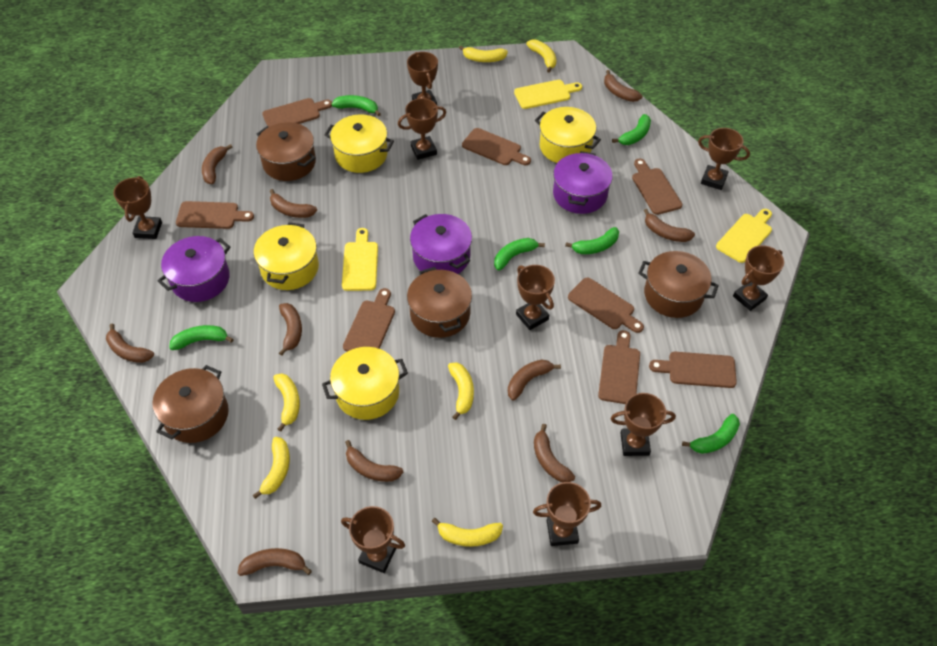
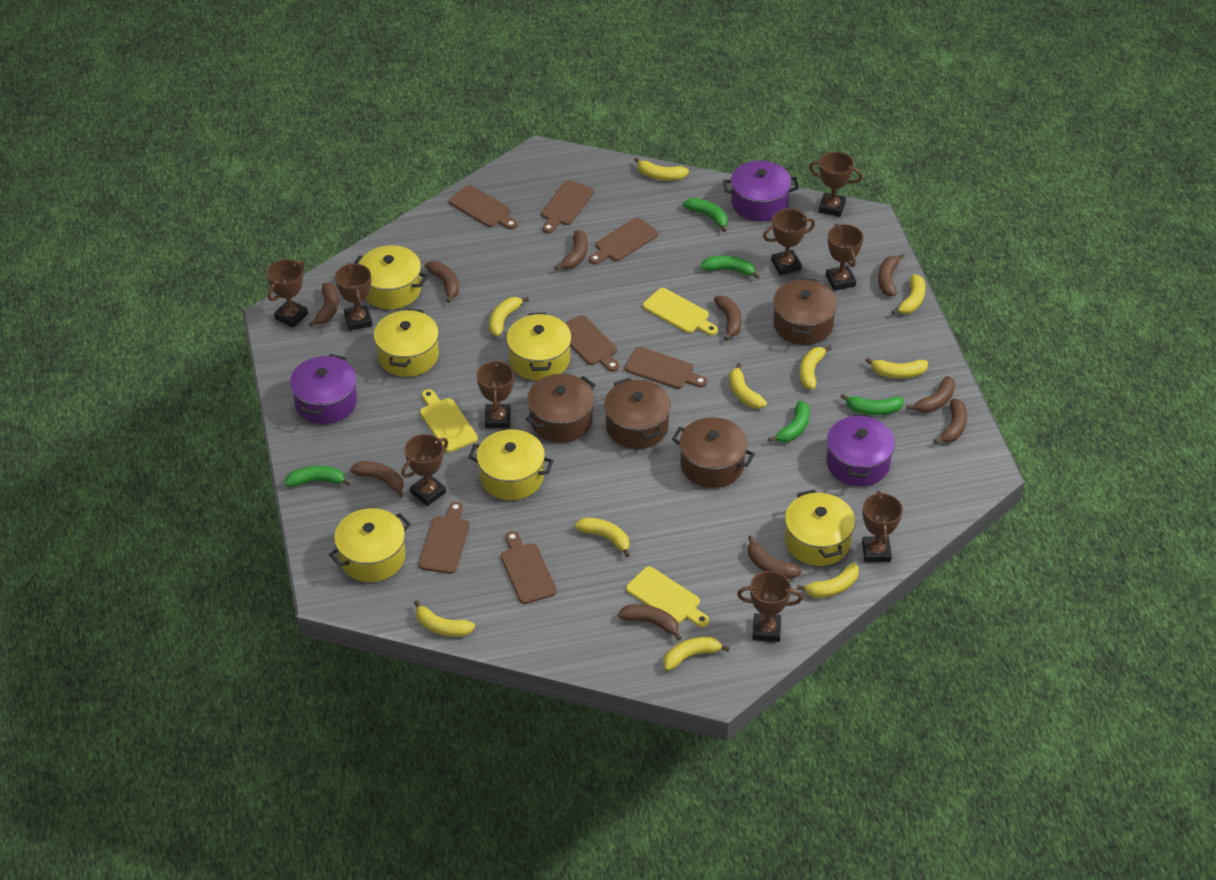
brown cutting board: [176,201,254,229] [262,98,332,127] [343,288,395,352] [462,128,531,165] [568,277,644,333] [598,330,640,404] [632,159,682,215] [649,352,737,388] = 8 -> [418,502,470,574] [449,185,518,230] [501,531,557,604] [541,180,594,233] [565,315,619,372] [589,217,658,264] [624,347,707,389] = 7
green banana: [169,325,234,350] [332,95,381,116] [494,238,545,271] [565,227,619,254] [612,114,651,145] [682,414,740,454] = 6 -> [285,466,351,487] [683,198,728,232] [701,256,760,279] [768,401,810,443] [840,393,904,415] = 5
yellow banana: [253,437,290,499] [273,373,300,431] [432,518,503,547] [448,362,474,420] [459,46,508,62] [526,39,556,73] = 6 -> [414,600,475,637] [489,297,529,336] [575,517,630,557] [634,157,689,180] [663,637,730,671] [729,363,767,409] [797,563,859,598] [800,345,832,390] [865,358,928,378] [892,274,925,315] = 10
yellow pot: [254,222,319,290] [322,347,408,420] [324,115,394,173] [535,107,601,163] = 4 -> [329,508,411,582] [353,245,428,309] [374,308,439,377] [468,429,554,500] [506,312,572,381] [785,490,855,566] = 6

